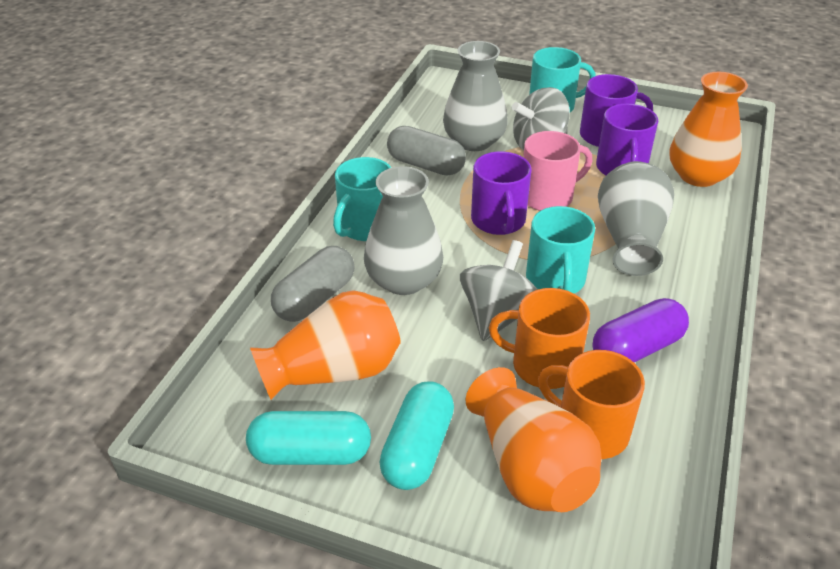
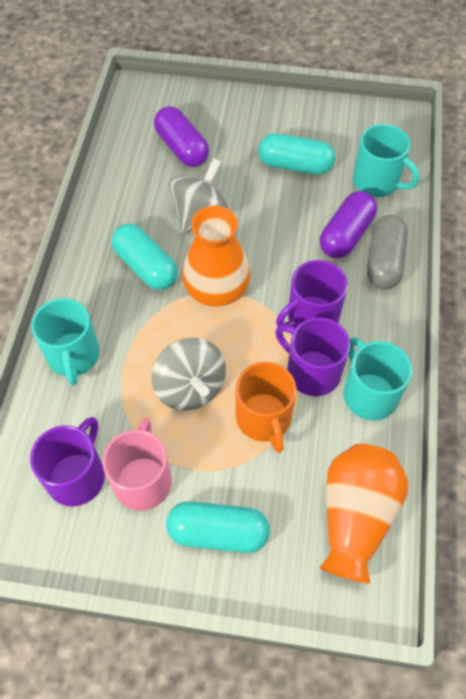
grey capsule: [271,246,355,322] [387,126,466,176] = 2 -> [367,215,408,290] = 1
grey vase: [364,166,443,295] [443,41,508,151] [598,161,674,276] = 3 -> none = 0
orange mug: [489,288,590,389] [538,350,645,459] = 2 -> [236,362,297,453] = 1
orange vase: [250,290,401,400] [466,367,601,512] [670,72,748,187] = 3 -> [182,206,250,307] [319,444,408,584] = 2
purple capsule: [593,298,689,363] = 1 -> [154,106,209,167] [320,191,377,258] = 2
turquoise capsule: [246,411,371,465] [379,381,454,490] = 2 -> [112,224,178,290] [166,501,270,553] [258,133,335,175] = 3

